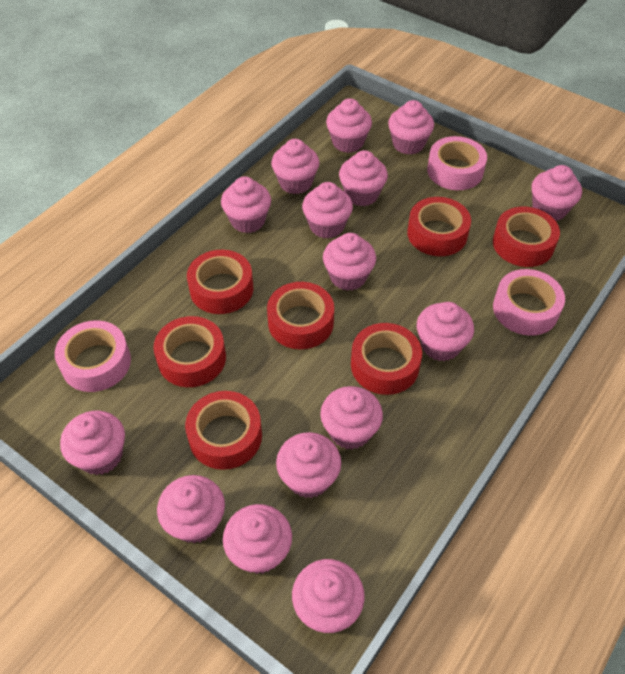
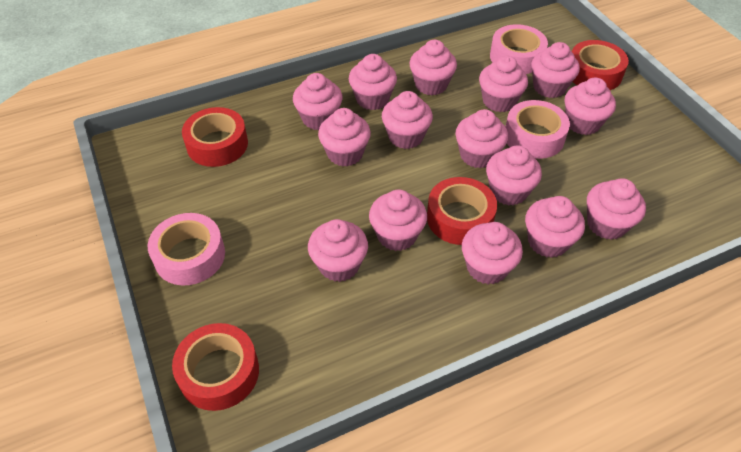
red tape: [153,316,226,387] [185,391,262,470] [187,250,253,314] [267,282,334,349] [351,323,422,395] [407,197,471,256] [493,207,560,267] = 7 -> [172,323,259,411] [182,107,248,167] [427,177,497,245] [572,40,629,90] = 4

